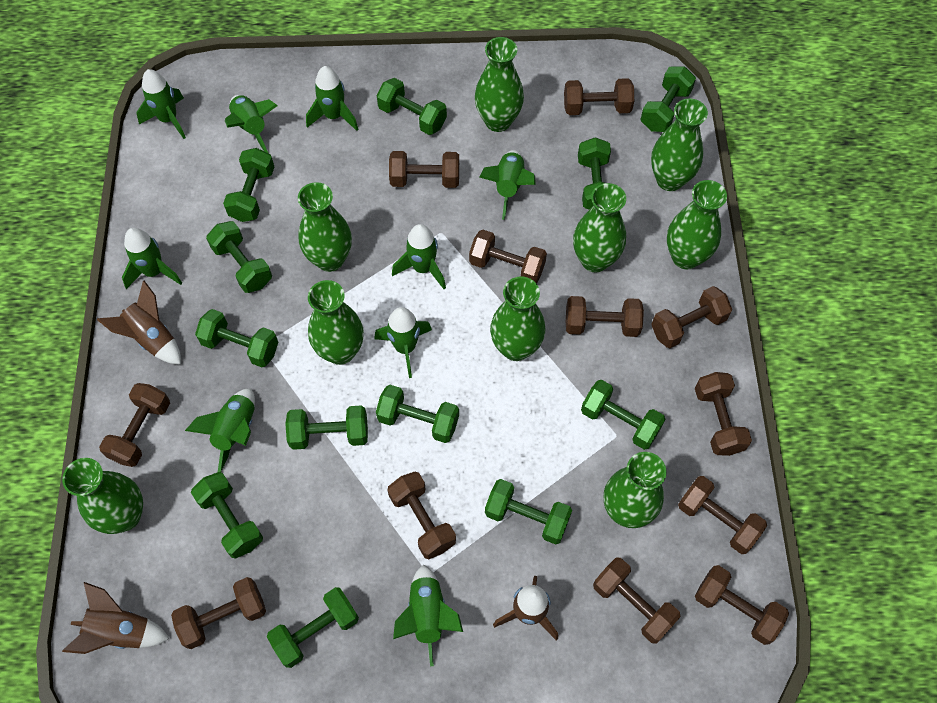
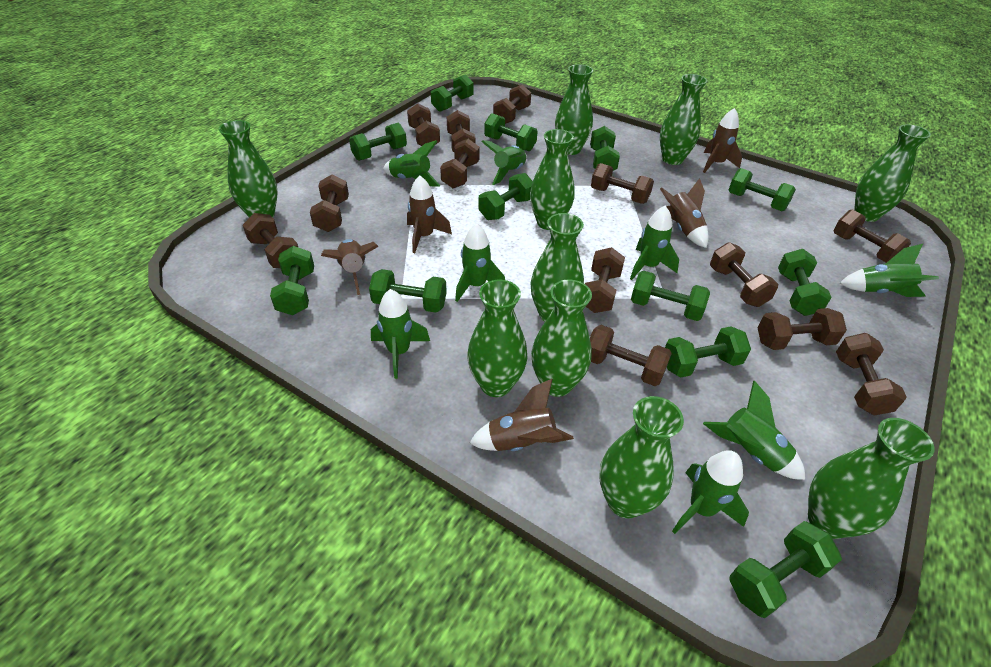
brown dumbbell: [99,383,170,467] [171,577,266,649] [388,472,456,559] [389,151,459,188] [469,230,547,284] [564,78,634,115] [566,296,644,337] [593,558,681,644] [651,286,732,348] [678,476,767,554] [695,372,752,456] [695,565,789,645] = 12 -> [243,213,298,268] [310,175,349,232] [407,103,440,146] [440,139,480,188] [447,110,476,152] [493,84,531,124] [585,247,625,313] [590,325,672,386] [591,163,654,204] [710,242,778,307] [757,308,847,350] [833,209,911,263] [836,333,907,416] = 13
brown rocket: [62,582,170,654] [97,281,181,365] [493,576,558,641] = 3 -> [321,239,379,295] [407,176,452,253] [470,379,574,451] [660,178,709,248] [703,108,742,173] = 5
green rocket: [122,228,182,289] [137,69,186,139] [185,388,255,472] [225,95,278,154] [306,66,358,131] [374,307,432,378] [392,224,446,289] [393,564,463,666] [479,150,536,220] = 9 -> [371,289,430,379] [383,140,440,187] [455,223,505,302] [482,140,527,185] [630,206,679,280] [672,450,749,534] [703,381,805,480] [840,244,939,297] = 8
green vase: [62,458,143,534] [298,182,352,272] [308,280,364,365] [475,37,524,132] [490,276,545,361] [573,183,626,272] [604,452,667,528] [651,98,708,191] [667,180,727,269] = 9 -> [219,120,278,218] [467,280,528,397] [530,129,575,230] [530,213,584,322] [531,280,592,397] [555,64,593,155] [599,396,684,519] [660,74,707,165] [808,418,935,539] [854,124,931,222] = 10

